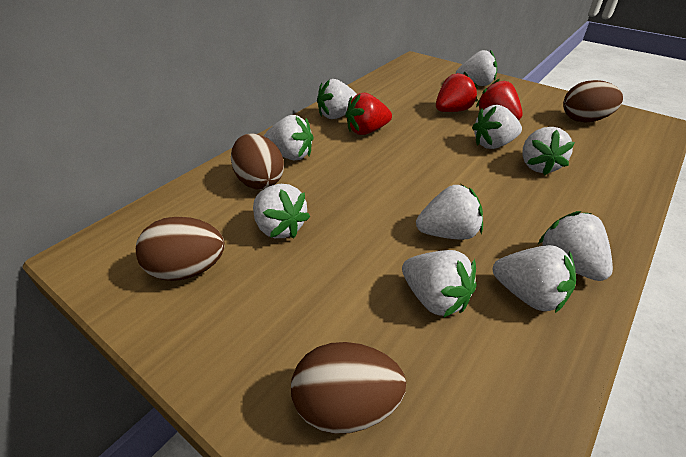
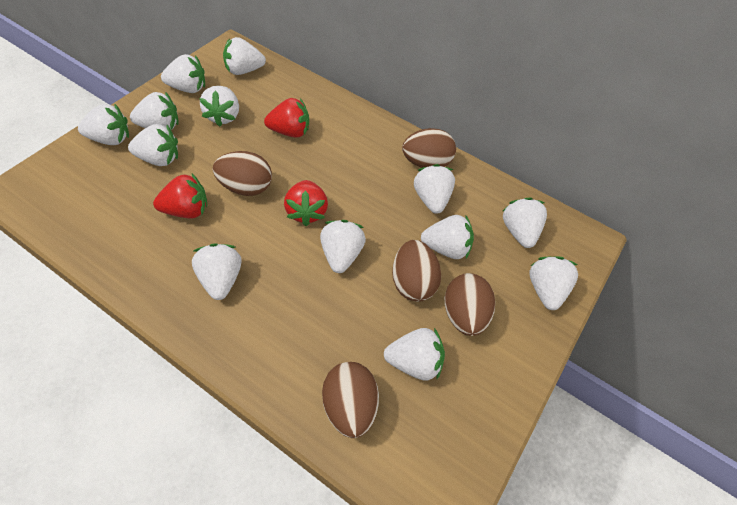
brown egg: [136,217,225,281] [231,134,284,190] [291,342,406,434] [563,80,623,123] = 4 -> [213,151,272,196] [322,362,379,438] [392,240,441,302] [402,128,456,168] [445,273,495,336] = 5
white strawberry: [253,184,310,239] [264,115,314,160] [317,79,357,119] [402,250,477,318] [416,184,483,240] [456,50,497,86] [472,105,522,149] [493,245,576,313] [522,127,575,175] [538,211,613,281] = 10 -> [78,104,129,145] [128,124,178,166] [130,92,179,130] [161,54,205,93] [192,243,242,300] [199,86,239,127] [223,37,266,75] [320,220,366,273] [384,328,445,380] [414,164,455,214] [421,215,474,259] [503,197,547,248] [529,256,578,310] = 13

